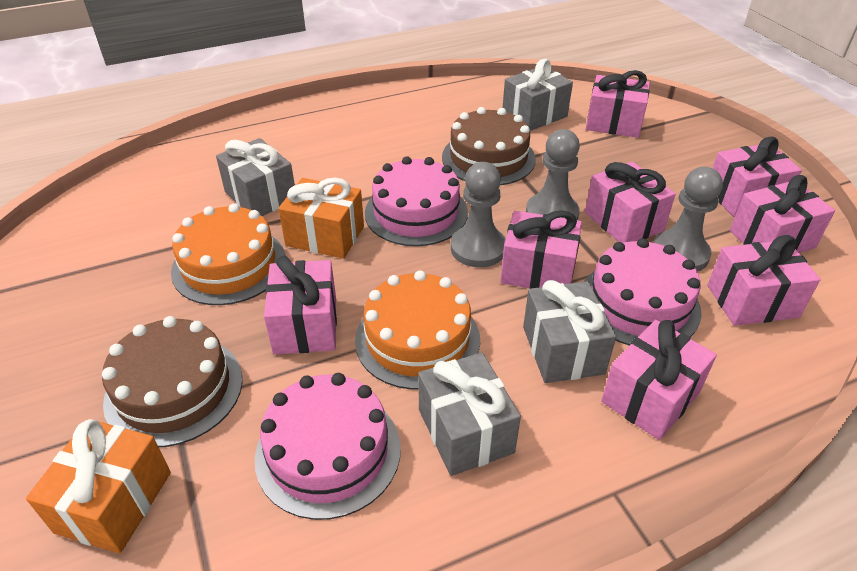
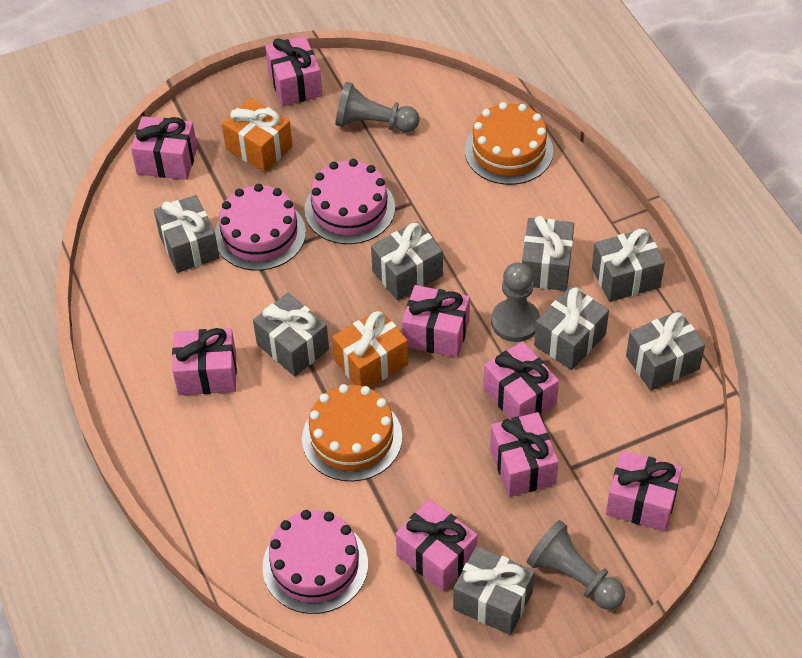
brown cake: [102,316,243,447] [442,107,536,185] = 2 -> none = 0
grey gift: [216,138,295,216] [418,352,521,476] [503,59,573,131] [523,280,616,383] = 4 -> [154,195,219,273] [253,293,329,377] [371,222,443,301] [453,546,535,635] [522,216,574,291] [534,286,609,370] [592,228,665,302] [626,310,705,391] = 8

